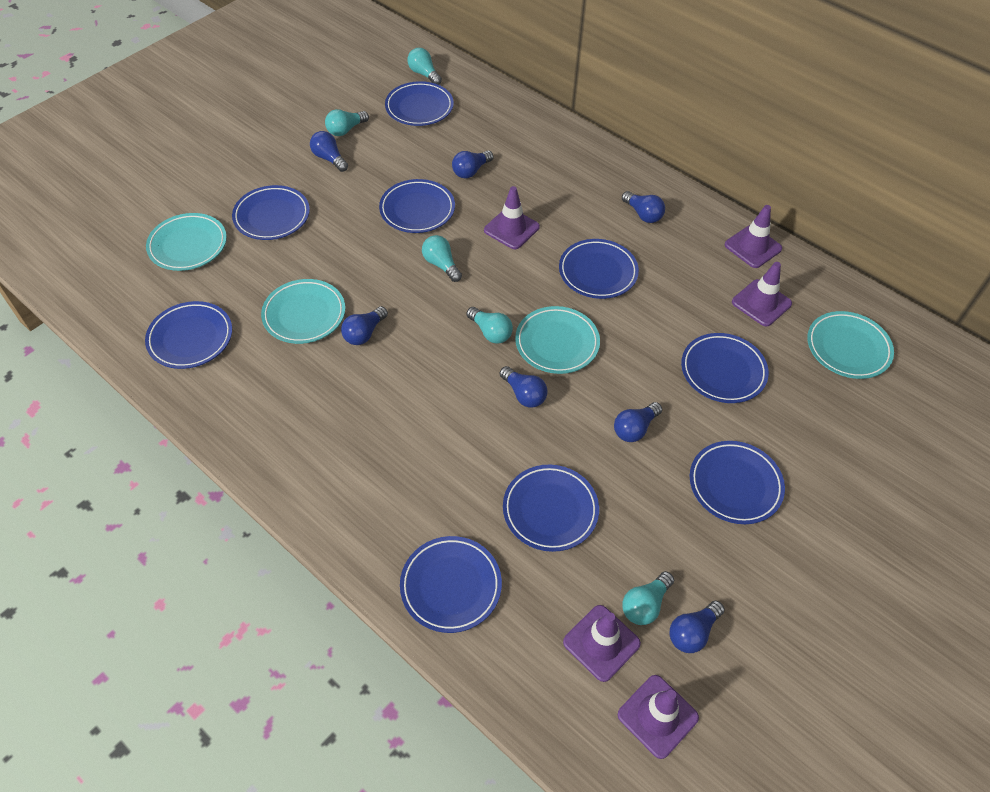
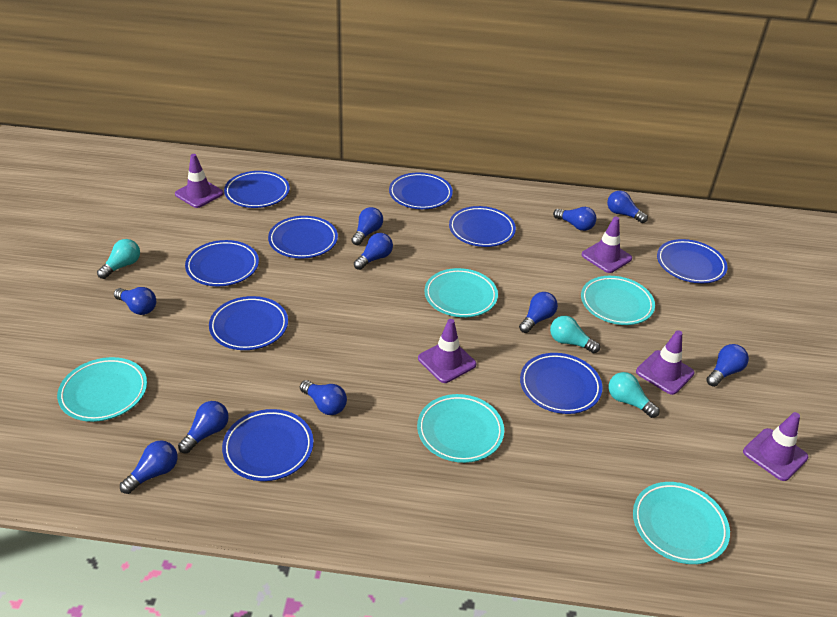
blue light bulb: [310,131,348,172] [341,306,388,345] [452,151,493,178] [500,366,548,408] [614,402,662,442] [622,191,665,223] [669,601,725,653] = 7 -> [114,287,156,315] [120,440,178,494] [178,401,229,453] [300,380,347,415] [351,207,383,245] [354,233,393,270] [519,292,558,333] [553,207,596,231] [607,191,648,223] [706,344,749,387] = 10
turquoise light bulb: [325,109,369,136] [407,48,442,85] [422,235,462,282] [466,307,513,344] [622,571,674,625] = 5 -> [97,239,140,279] [550,316,600,353] [609,372,659,418] = 3
turquoise plate: [146,213,227,271] [261,279,345,344] [515,306,600,374] [807,311,894,379] = 4 -> [57,357,147,422] [417,394,504,463] [425,268,498,317] [581,276,655,325] [633,482,730,564] = 5

